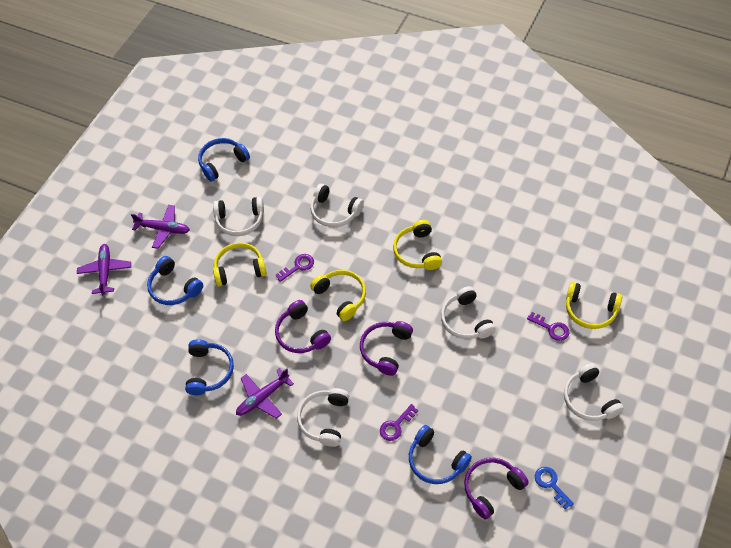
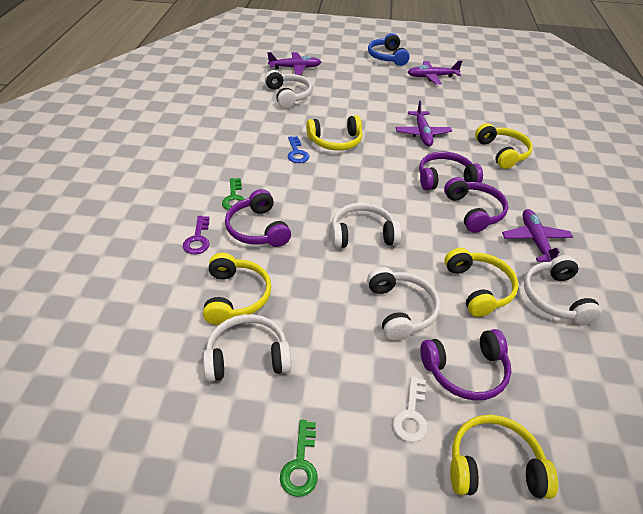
blue headphones: [147,256,203,305] [185,339,234,395] [198,138,250,181] [409,425,472,484] = 4 -> [368,33,410,66] = 1
green key: none = 0 -> [222,178,245,210] [280,420,318,497] = 2
purple headphones: [275,300,331,353] [360,321,413,376] [464,458,529,519] = 3 -> [225,189,291,247] [419,152,483,190] [420,329,511,400] [444,177,508,233] = 4
purple key: [275,254,314,282] [380,404,418,441] [527,312,569,341] = 3 -> [183,216,210,255] = 1
purple plane: [77,244,131,295] [131,205,190,249] [236,368,294,419] = 3 -> [267,52,321,75] [396,100,452,146] [408,60,462,84] [502,209,573,262] = 4
white key: none = 0 -> [392,376,428,442] = 1
yellow headphones: [213,243,267,286] [310,270,366,321] [393,220,442,270] [566,282,622,329] = 4 -> [203,253,271,325] [306,115,363,151] [444,248,519,317] [450,415,558,499] [475,123,533,169] = 5

